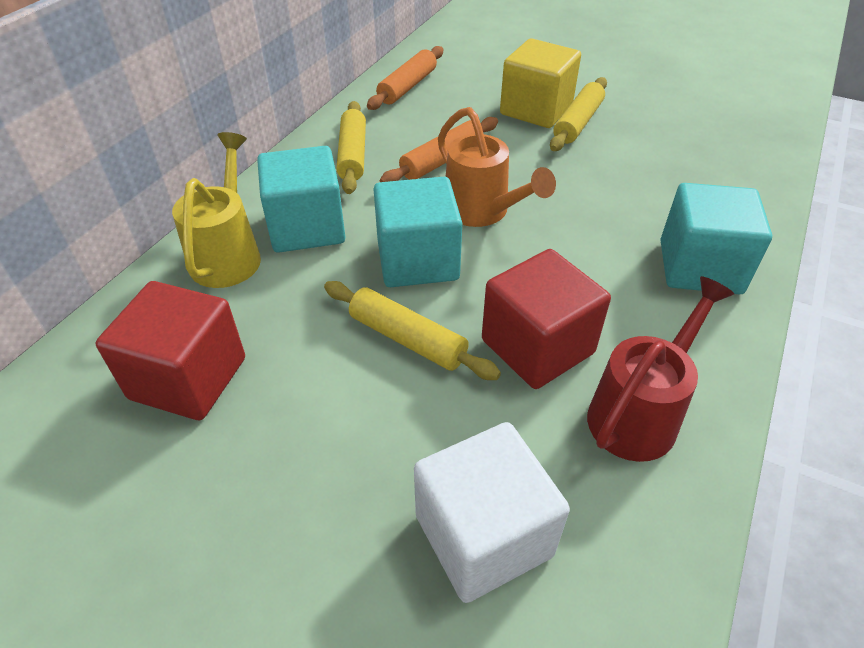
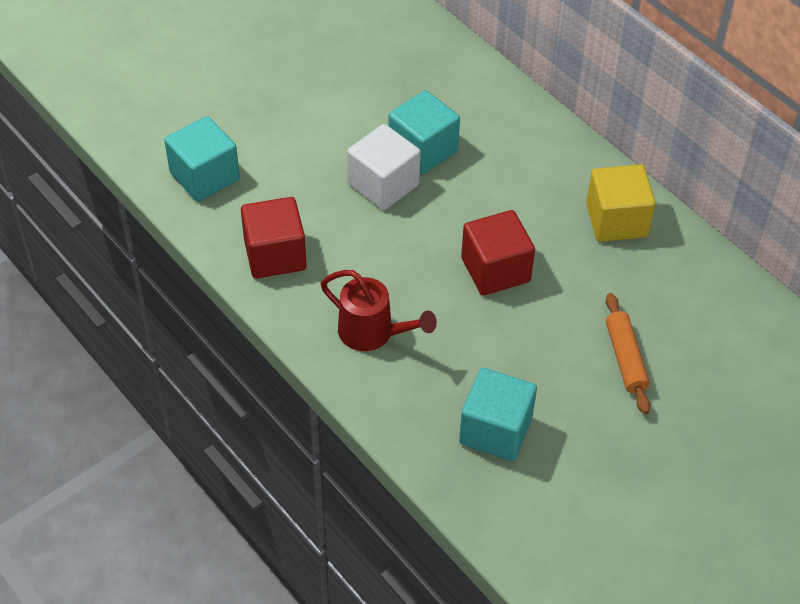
orange rolling pin: [367,46,443,110] [380,117,498,182] = 2 -> [606,293,650,414] = 1
orange watering can: [438,107,556,227] = 1 -> none = 0
yellow rolling pin: [324,281,501,380] [336,101,366,194] [550,77,607,151] = 3 -> none = 0
yellow watering can: [172,132,261,288] = 1 -> none = 0

